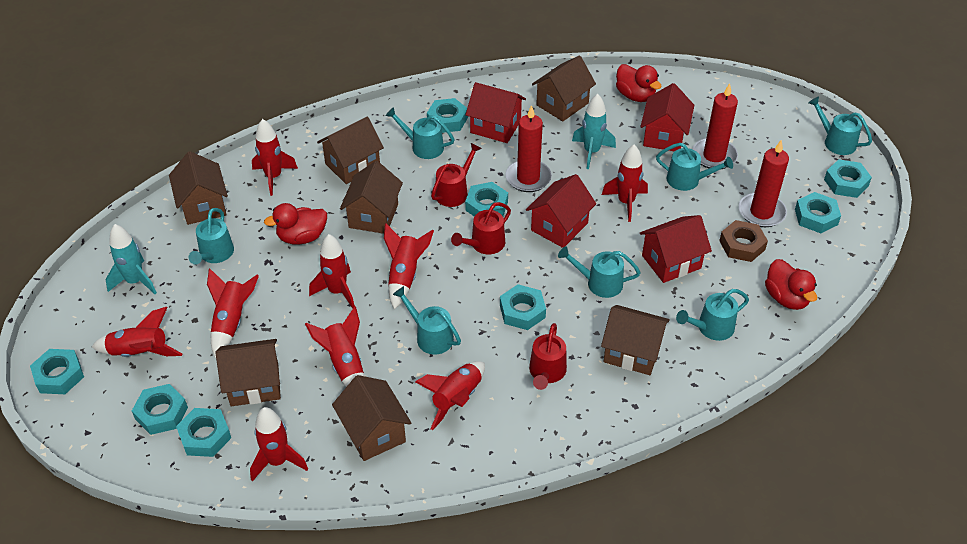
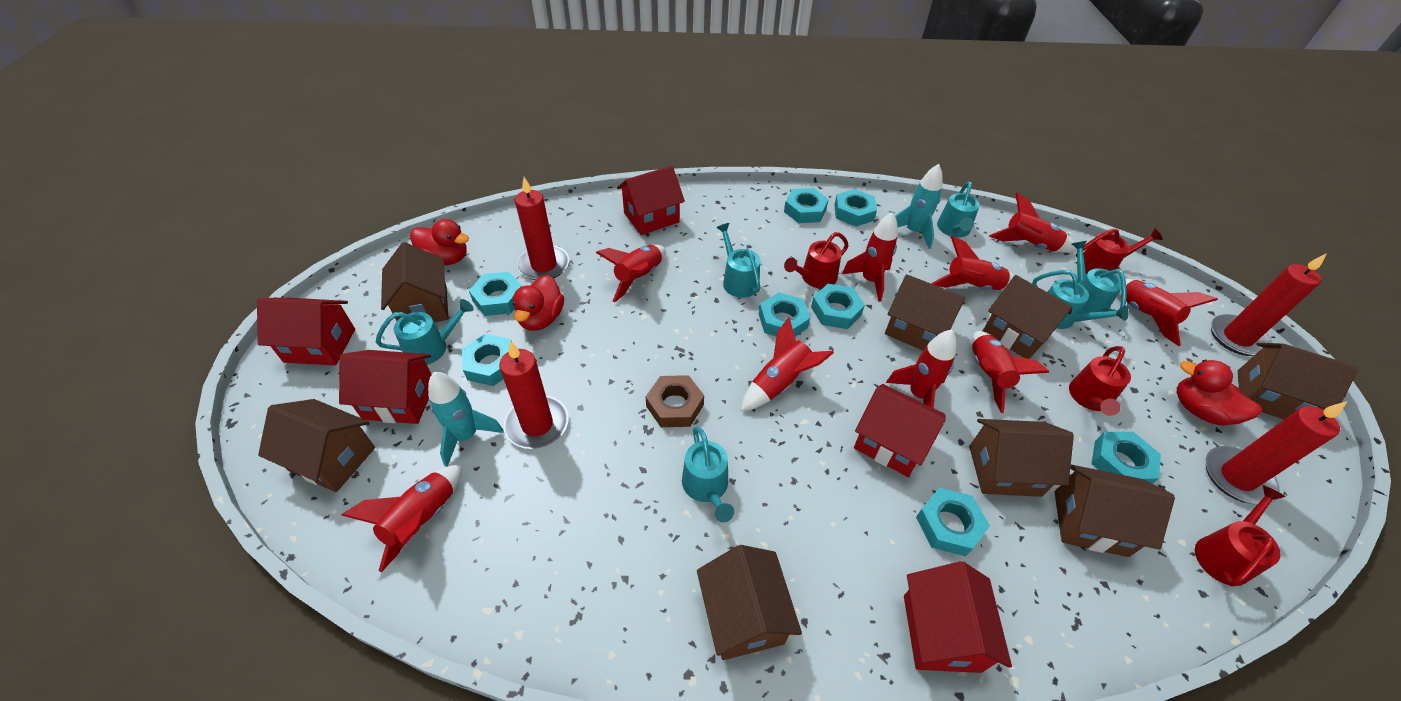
brown house: [169,151,228,225] [216,339,281,406] [317,117,384,184] [332,375,411,461] [340,161,403,234] [532,56,596,121] [601,305,670,375] = 7 -> [258,399,375,492] [381,242,449,322] [697,545,802,660] [885,274,965,351] [969,419,1074,497] [983,275,1073,359] [1055,465,1175,557] [1238,343,1359,419] = 8
red candle: [505,105,552,192] [692,83,738,169] [739,140,789,227] = 3 -> [499,341,569,449] [515,177,569,280] [1206,401,1347,505] [1211,253,1327,356] = 4
red house: [466,82,526,143] [526,174,596,248] [640,83,694,152] [640,215,712,283] = 4 -> [257,298,355,365] [339,350,432,424] [617,166,685,235] [854,384,946,477] [904,561,1012,673] = 5
red watering can: [431,143,482,207] [451,202,511,254] [529,323,567,390] = 3 -> [784,232,849,288] [1069,346,1131,416] [1076,228,1163,274] [1195,485,1286,587] = 4
turquoise watering can: [189,208,234,265] [386,107,455,159] [393,286,461,355] [558,246,641,298] [656,143,733,191] [676,289,749,341] [808,96,872,155] = 7 -> [376,299,474,365] [682,426,734,522] [716,223,760,298] [937,182,980,237] [1032,270,1129,329] [1072,241,1127,313] = 6

